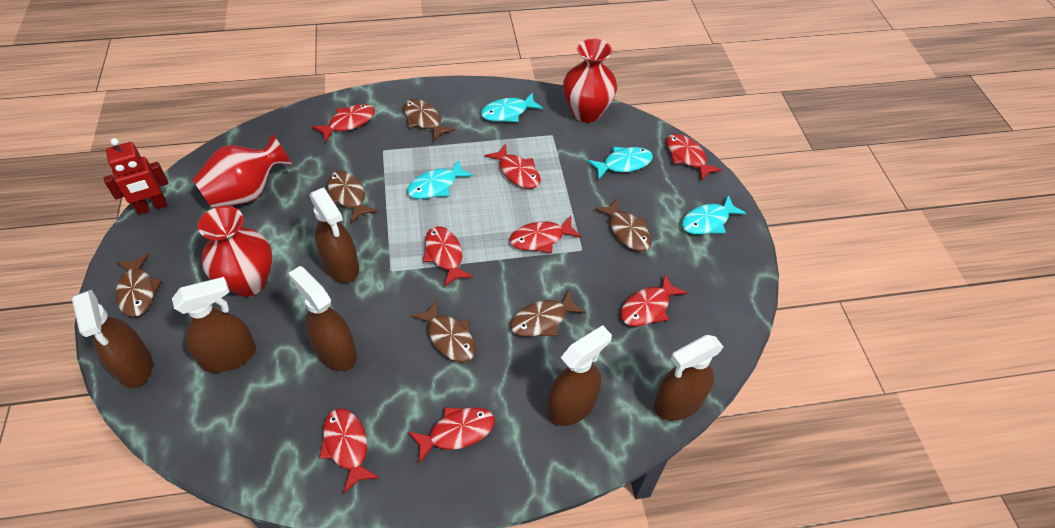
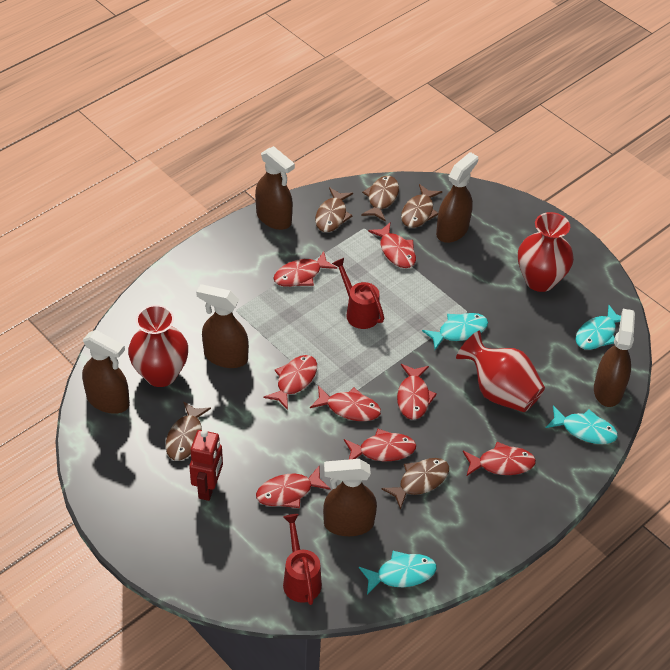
brown fish: [116,254,162,317] [327,171,378,223] [403,99,455,142] [411,300,476,362] [510,290,586,337] [595,199,651,252] = 6 -> [166,401,211,460] [315,187,353,232] [361,176,399,222] [381,458,449,510] [401,184,442,228] = 5
red watering can: none = 0 -> [283,514,322,605] [332,258,384,329] = 2

